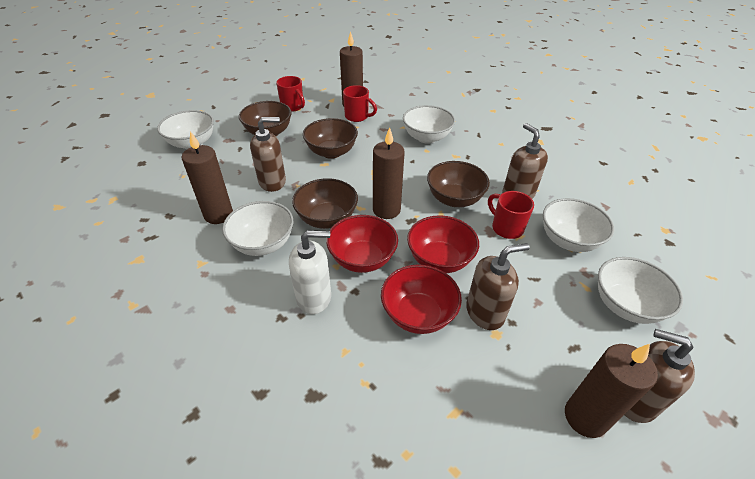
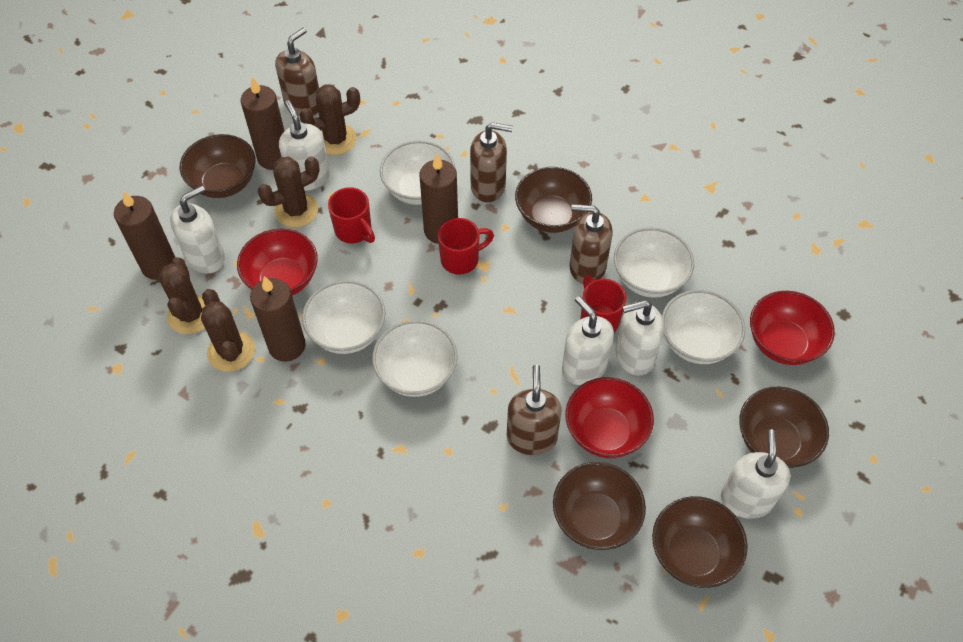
brown bowl: [239,101,292,136] [292,178,358,229] [303,118,358,159] [427,161,490,207] = 4 -> [180,134,256,198] [515,167,592,233] [553,462,646,550] [652,496,748,588] [739,387,829,468] = 5
brown cactus: none = 0 -> [158,257,205,334] [201,289,255,372] [258,156,320,228] [300,85,360,155] = 4
white soap dispenser: [289,230,331,314] = 1 -> [170,185,225,274] [279,100,330,191] [562,296,614,385] [616,300,664,376] [721,429,791,519] = 5

